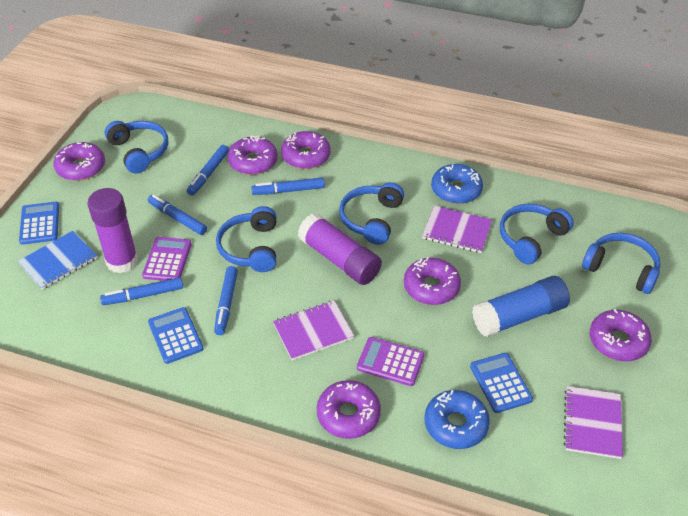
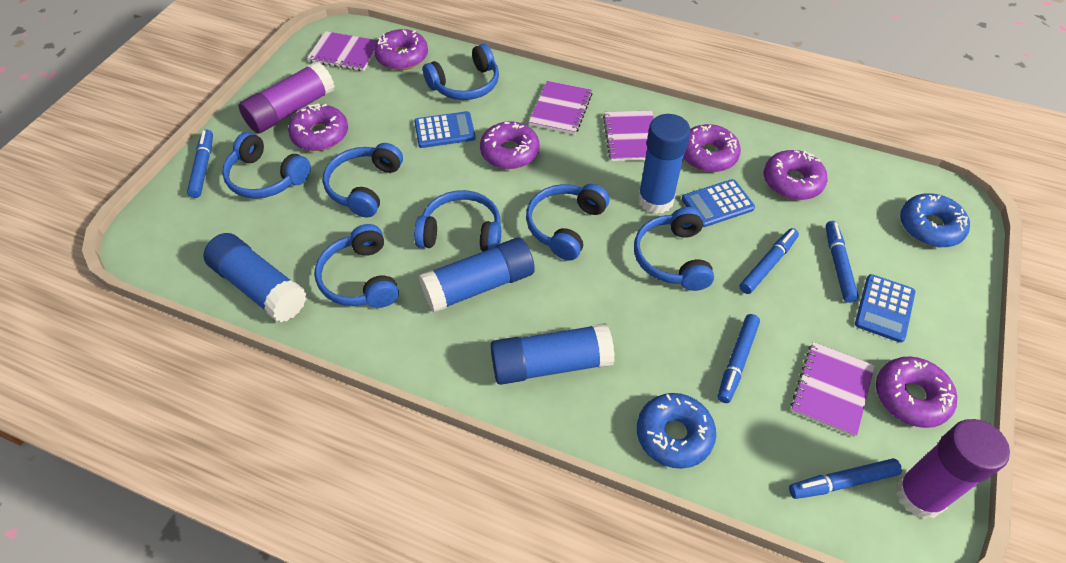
blue glue stick: [472,276,570,337] = 1 -> [203,233,307,322] [419,237,535,313] [490,323,615,385] [638,114,691,214] = 4
blue headphones: [105,121,168,173] [216,206,276,272] [339,182,404,245] [500,204,574,264] [582,233,661,294] = 5 -> [222,132,311,199] [315,224,399,308] [323,143,403,218] [414,190,501,252] [423,44,499,100] [526,184,609,261] [634,207,714,291] = 7
blue notebook: [18,231,97,290] = 1 -> none = 0
purple calculator: [142,237,192,281] [357,337,424,386] = 2 -> none = 0
purple notebook: [273,300,354,360] [422,206,492,253] [563,386,623,459] = 3 -> [307,31,377,71] [529,81,593,134] [603,110,654,161] [791,342,875,437] = 4

